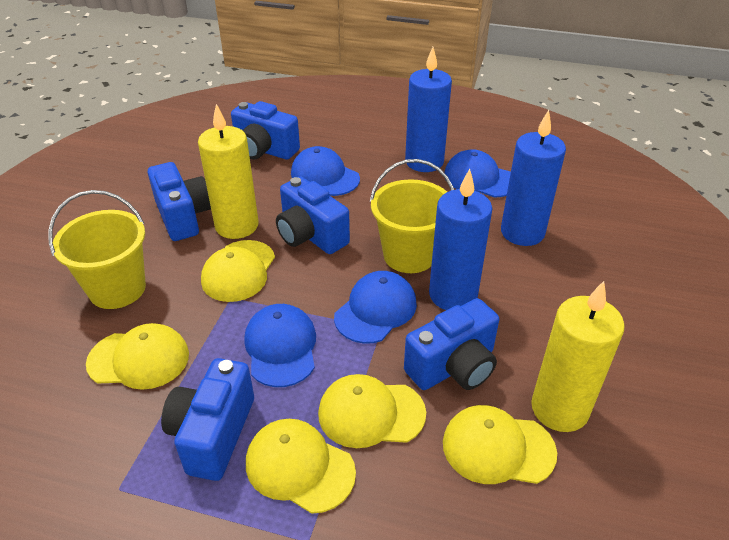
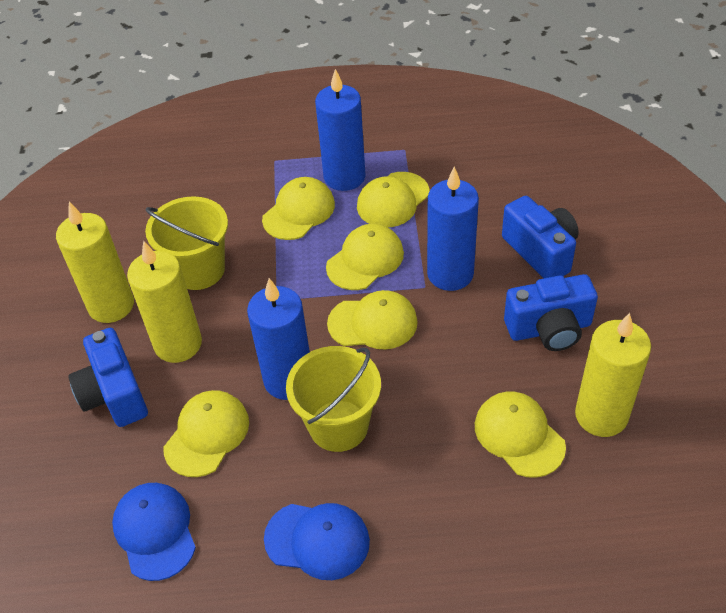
blue camera: [148,162,211,241] [161,358,254,481] [231,101,300,160] [276,176,350,254] [404,298,499,390] = 5 -> [69,328,148,427] [502,196,579,278] [504,274,598,351] = 3
blue cap: [244,304,316,387] [291,146,360,196] [334,271,417,344] [444,149,511,198] = 4 -> [112,483,196,581] [264,503,370,580] = 2
yellow candle: [198,104,259,239] [531,281,625,432] = 2 -> [56,202,134,323] [127,241,202,363] [575,313,651,437] = 3
yellow cap: [86,323,189,390] [201,240,275,302] [246,419,356,514] [318,374,426,448] [443,405,557,484] = 5 -> [164,390,249,477] [262,177,335,240] [326,224,404,290] [327,290,418,350] [357,172,430,228] [475,392,566,478] = 6

